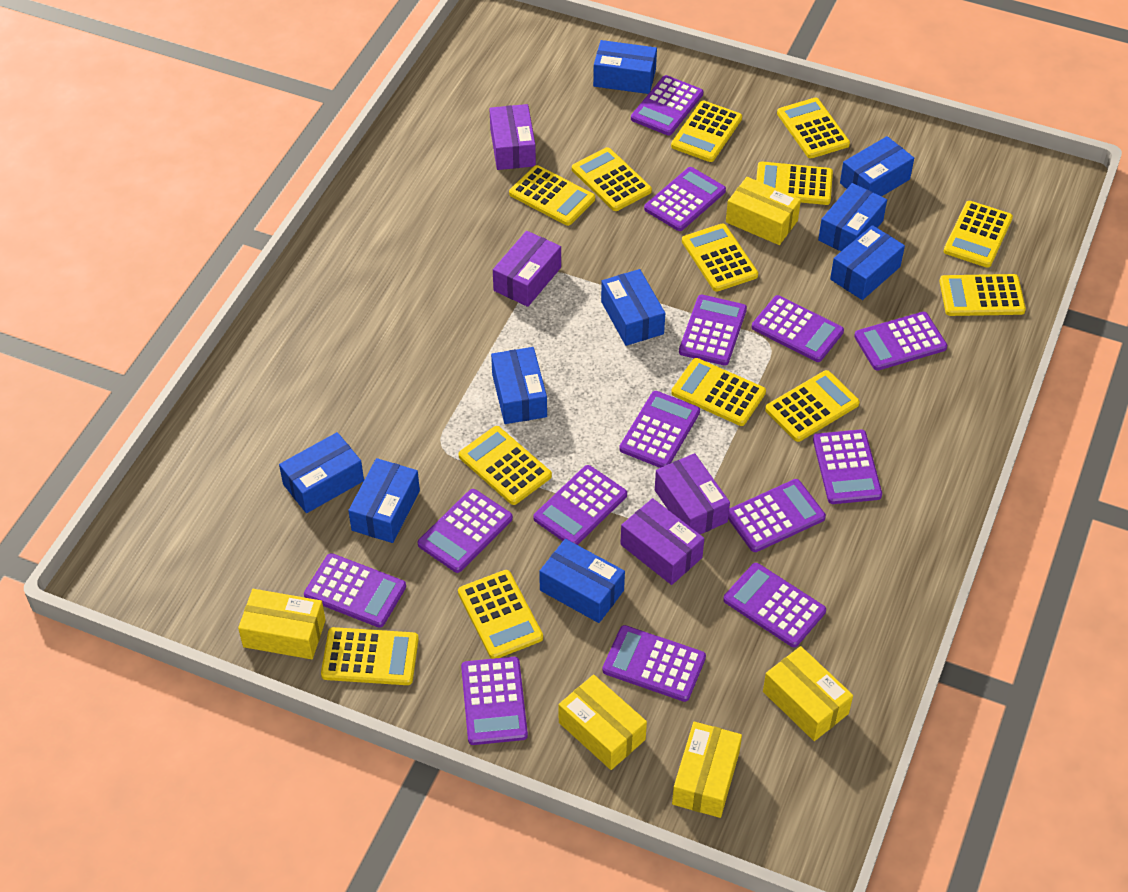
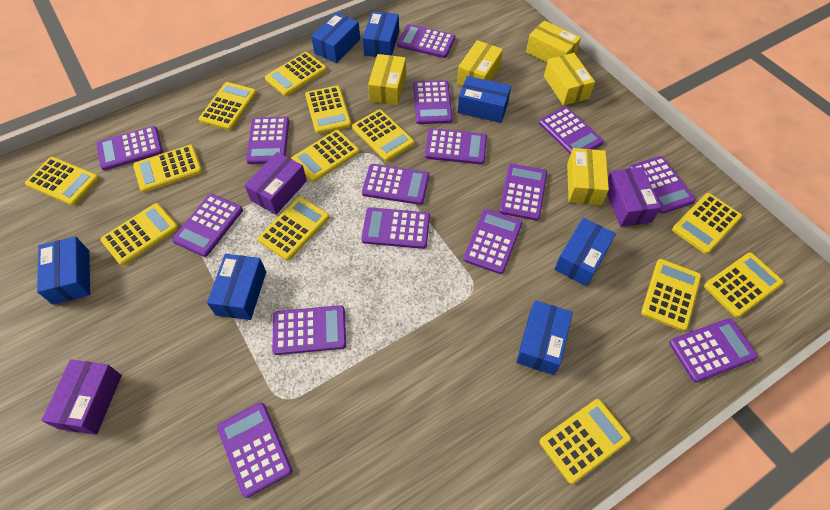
blue box: [279,432,364,513] [348,458,420,543] [491,347,547,424] [539,539,625,623] [593,40,657,94] [601,269,665,346] [818,183,887,251] [830,225,905,300] [840,136,914,197] = 9 -> [37,236,90,305] [207,254,266,320] [311,13,360,63] [362,11,399,57] [458,76,511,123] [516,300,573,375] [554,218,616,286] = 7
purple box: [490,104,536,170] [493,231,561,307] [620,498,704,585] [655,453,730,534] = 4 -> [41,359,122,435] [245,152,307,215] [607,167,661,227] = 3
purple calculator: [304,553,406,628] [418,489,513,573] [461,657,528,745] [533,465,627,545] [602,625,706,702] [619,391,700,468] [631,75,703,136] [644,167,726,231] [679,295,747,365] [723,563,826,647] [728,479,826,552] [752,295,844,362] [813,429,882,504] [854,312,947,371] = 14 -> [96,126,163,171] [172,194,243,257] [217,403,293,498] [246,117,289,164] [272,305,346,355] [361,207,430,249] [362,164,429,205] [397,24,455,58] [413,80,453,124] [425,128,487,165] [463,209,522,274] [499,164,547,221] [539,107,604,154] [629,156,696,214] [669,318,758,382] = 15

